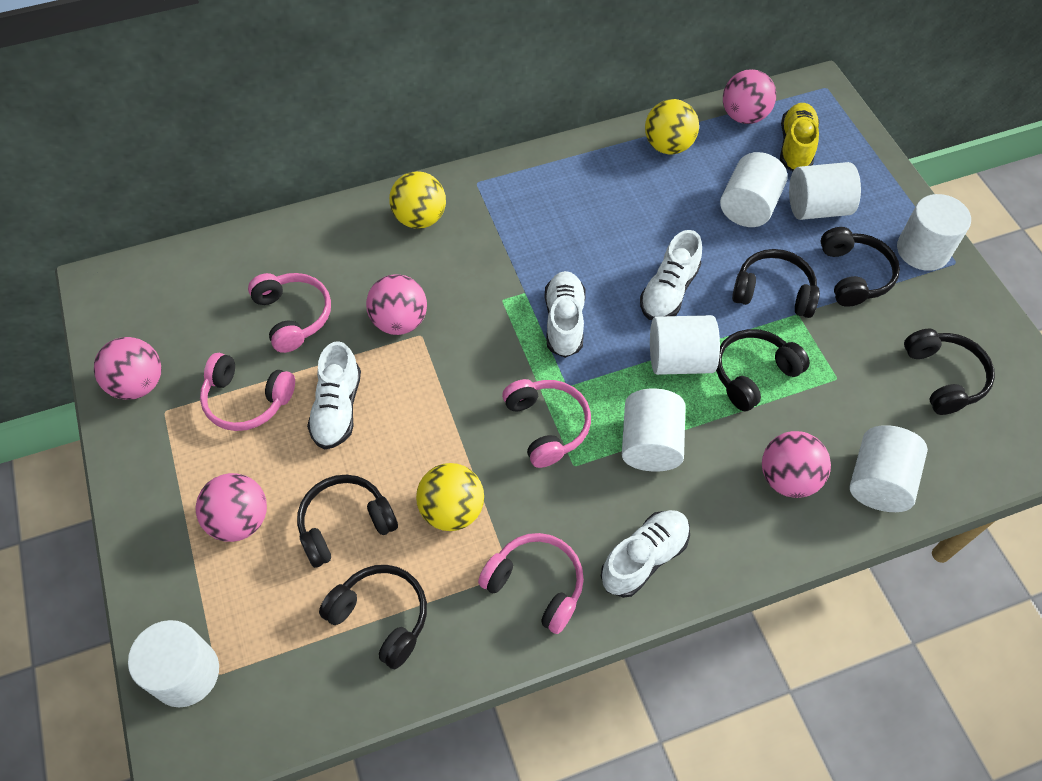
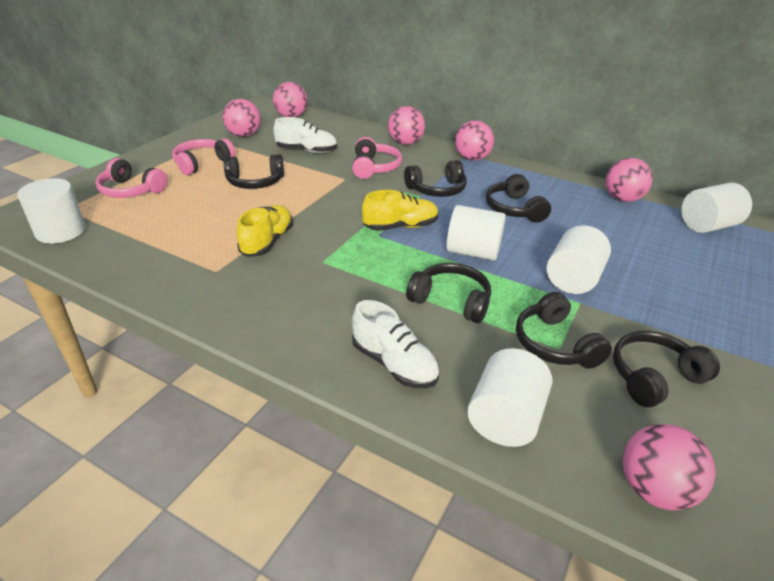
pink ball: [94,337,161,400] [196,473,267,542] [366,274,427,335] [723,69,776,124] [762,431,831,498] = 5 -> [223,99,260,137] [273,82,307,117] [388,106,425,145] [455,121,494,161] [605,158,653,202] [622,424,715,510] = 6
pink headphones: [200,353,295,431] [248,273,331,353] [478,533,584,634] [502,379,591,468] = 4 -> [96,158,168,198] [172,138,235,175] [352,137,402,179] = 3
white cylinder: [128,620,219,707] [622,388,686,472] [650,315,720,375] [720,152,788,227] [789,162,861,220] [849,425,928,512] [897,194,971,271] = 7 -> [17,178,86,244] [446,205,506,261] [467,348,552,447] [547,225,611,294] [681,183,752,233] = 5
white shoe: [307,341,361,450] [545,271,586,358] [601,510,690,598] [640,230,702,320] = 4 -> [273,117,337,153] [352,300,439,388] = 2
yellow ball: [389,171,446,229] [416,463,484,531] [645,99,699,154] = 3 -> none = 0
yellow shoe: [780,103,819,171] = 1 -> [237,205,293,257] [362,190,439,231] = 2

